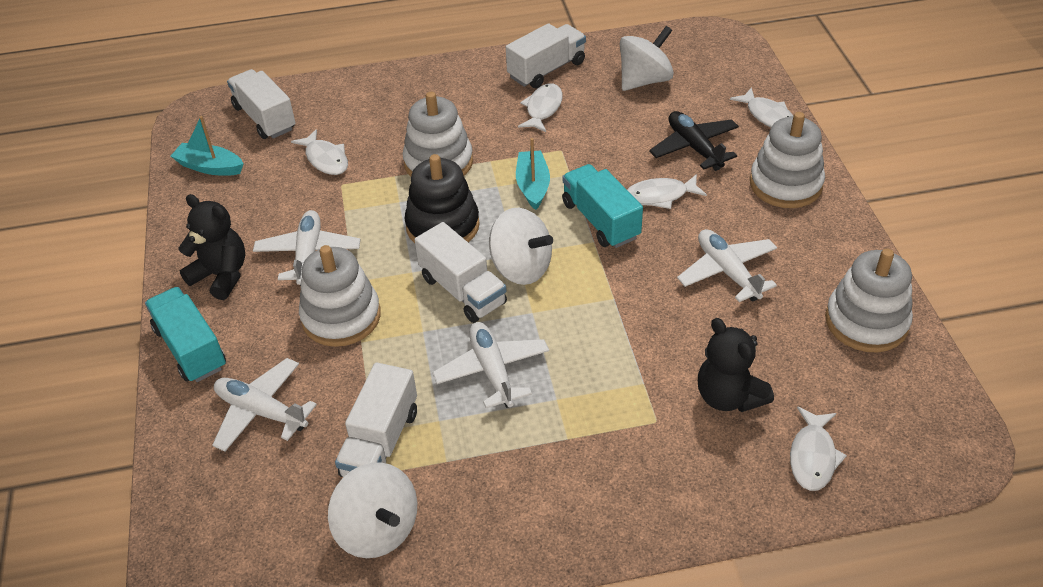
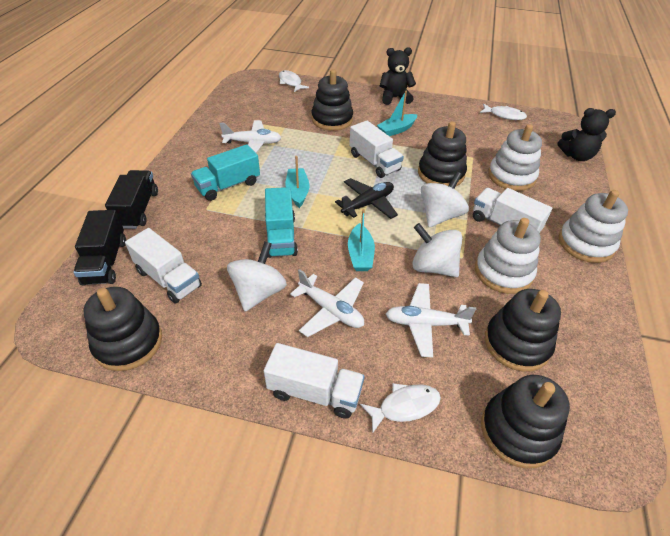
black stacking toy: [405,154,480,243] = 1 -> [83,287,162,371] [311,70,353,131] [418,121,467,187] [481,375,570,468] [485,289,561,372] = 5
black truck: none = 0 -> [73,210,126,286] [105,170,158,229] = 2
turquoise boat: [171,116,244,176] [516,138,550,210] = 2 -> [286,156,310,208] [348,209,375,271] [377,91,417,136] = 3
white fish: [291,129,348,175] [518,83,563,132] [627,174,707,209] [730,87,794,127] [790,406,847,491] = 5 -> [279,70,309,92] [360,383,441,434] [480,104,527,120] = 3
white plane: [212,358,317,452] [253,210,361,286] [432,322,549,408] [677,229,777,302] = 4 -> [220,120,282,153] [290,269,364,337] [386,283,476,358] = 3
white stacking toy: [299,245,381,347] [402,92,473,177] [750,112,825,208] [825,248,913,352] = 4 -> [475,218,541,294] [488,124,542,191] [559,190,628,263] = 3

